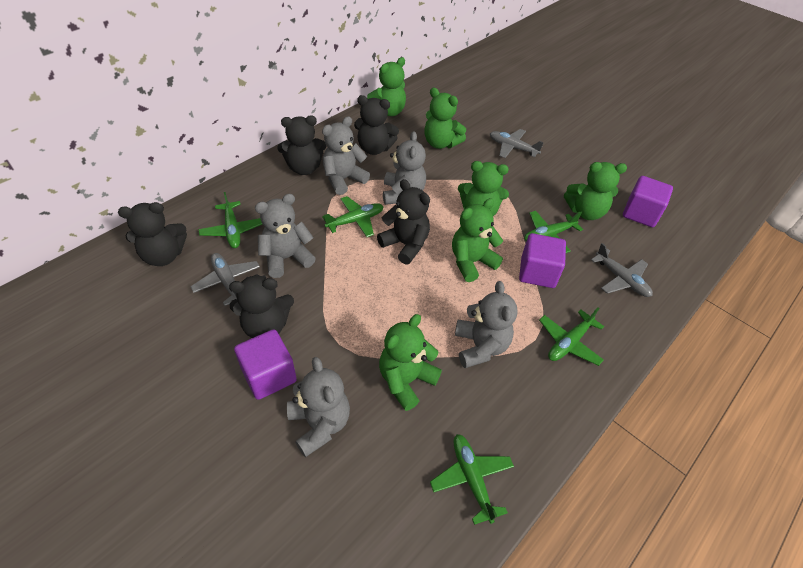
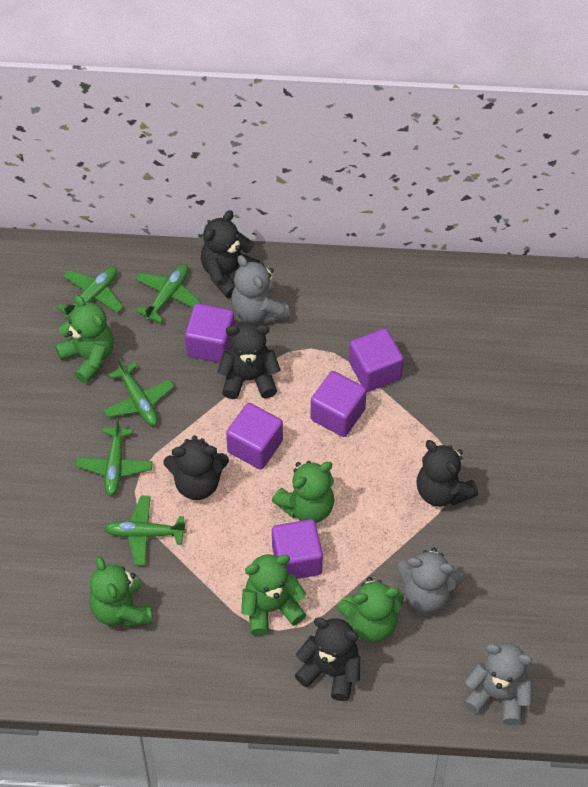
green teddy bear: [367,57,406,116] [379,314,442,411] [424,88,466,149] [452,198,503,282] [458,161,509,216] [564,162,627,220] = 6 -> [55,295,114,384] [89,557,152,627] [241,554,306,636] [272,461,334,523] [337,577,404,642] = 5
grey plane: [190,253,260,306] [490,129,544,158] [591,243,653,297] = 3 -> none = 0
grey teddy bear: [255,194,316,278] [287,357,350,457] [322,116,370,195] [383,131,426,205] [455,281,518,368] = 5 -> [231,255,290,324] [397,548,464,613] [464,643,532,725] = 3
purple cube: [234,329,297,400] [519,233,566,288] [623,176,673,227] = 3 -> [185,303,235,363] [226,403,283,470] [272,519,323,579] [311,371,367,437] [349,328,404,392] = 5

